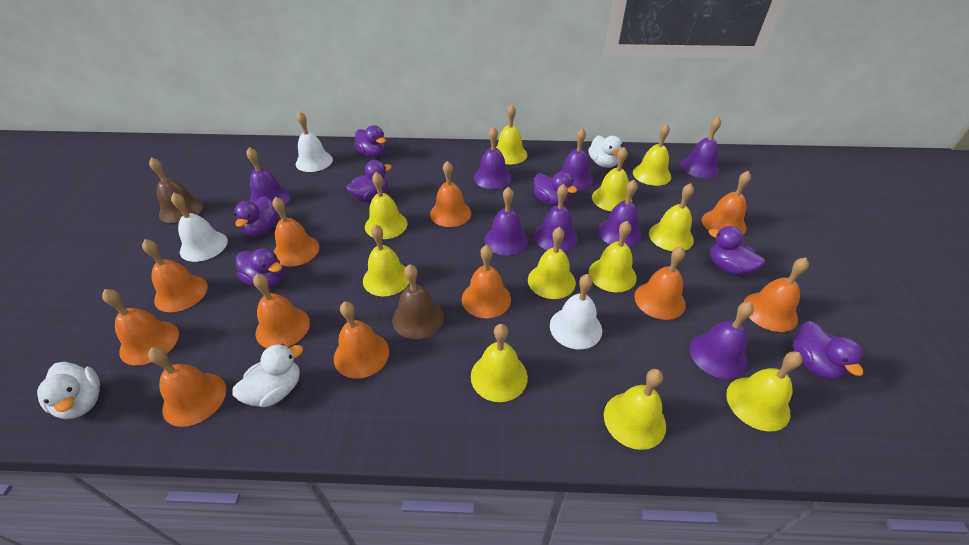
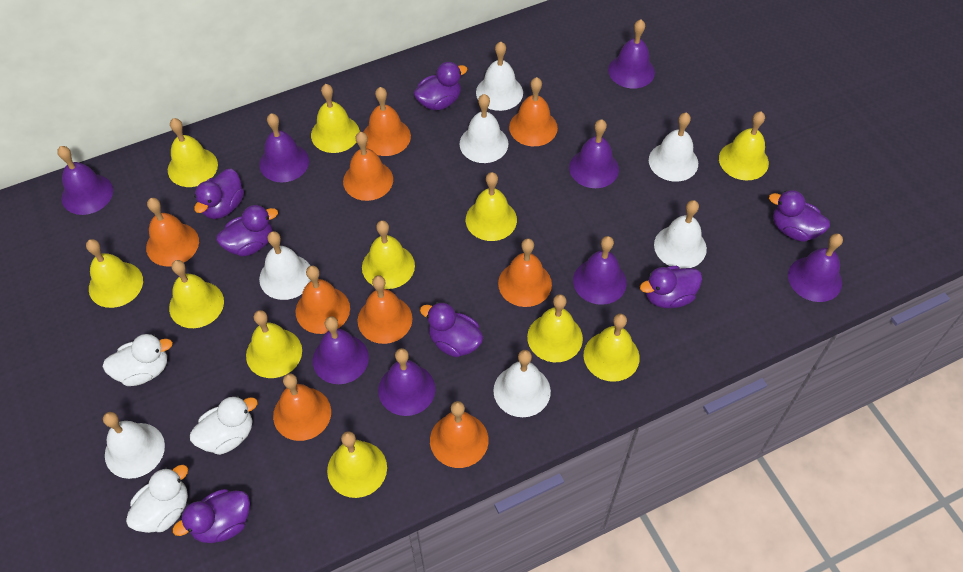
brown bell: [149,157,204,223] [392,264,444,339] = 2 -> none = 0
orange bell: [102,289,179,365] [142,239,208,312] [148,347,226,427] [253,274,310,348] [272,197,319,267] [334,301,389,379] [430,161,471,227] [462,245,511,318] [634,246,686,320] [702,171,751,235] [744,258,809,332] = 11 -> [146,198,199,266] [273,373,331,441] [296,266,350,334] [343,132,393,201] [358,275,412,344] [364,87,411,156] [430,401,489,468] [498,238,552,307] [509,77,558,146] = 9
white bell: [171,192,228,262] [296,111,333,172] [550,274,602,349] = 3 -> [103,412,165,479] [259,231,311,300] [459,94,508,163] [476,42,523,111] [493,350,551,417] [649,113,698,182] [654,200,707,268] = 7

